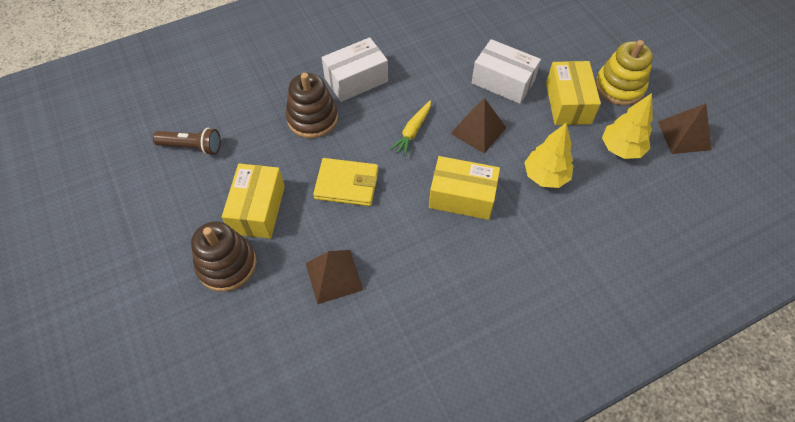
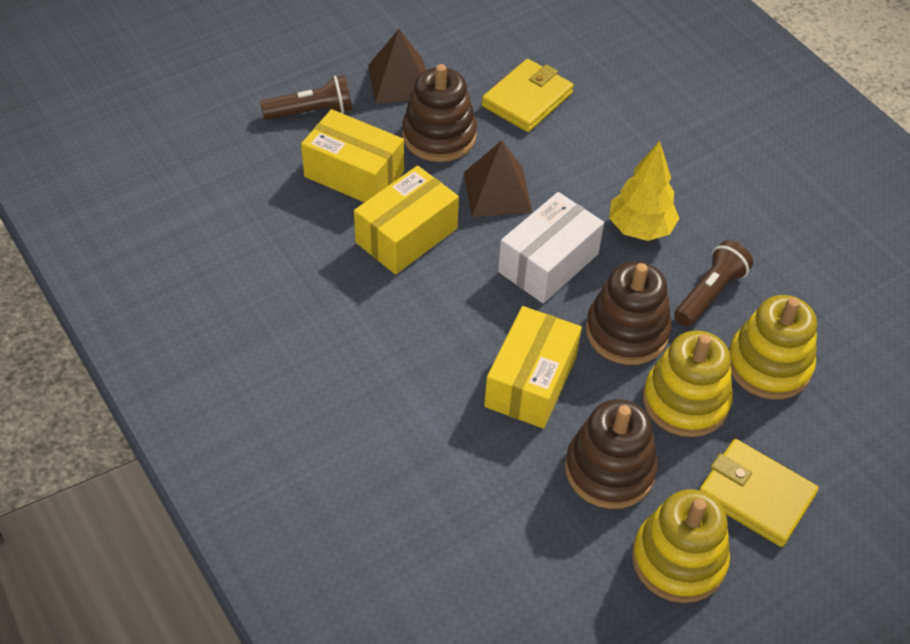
brown flashlight: [153,128,221,155] = 1 -> [260,75,353,120] [674,240,753,327] = 2
brown pyramid: [306,250,363,305] [450,98,507,154] [658,103,712,154] = 3 -> [368,29,426,104] [464,140,532,217] = 2
brown stacking toy: [191,221,256,292] [286,73,338,138] = 2 -> [402,64,477,162] [565,399,658,509] [586,261,671,365] = 3
white box: [322,37,388,102] [472,39,541,104] = 2 -> [498,192,604,303] = 1
yellow carrot: [390,101,431,156] = 1 -> none = 0
yellow stacking toy: [595,40,653,106] = 1 -> [632,489,730,603] [643,330,733,437] [729,295,817,399] = 3
yellow tree: [524,122,573,188] [602,93,653,159] = 2 -> [609,141,679,241] = 1
yellow wallet: [313,158,378,206] = 1 -> [482,59,574,132] [699,439,819,547] = 2

